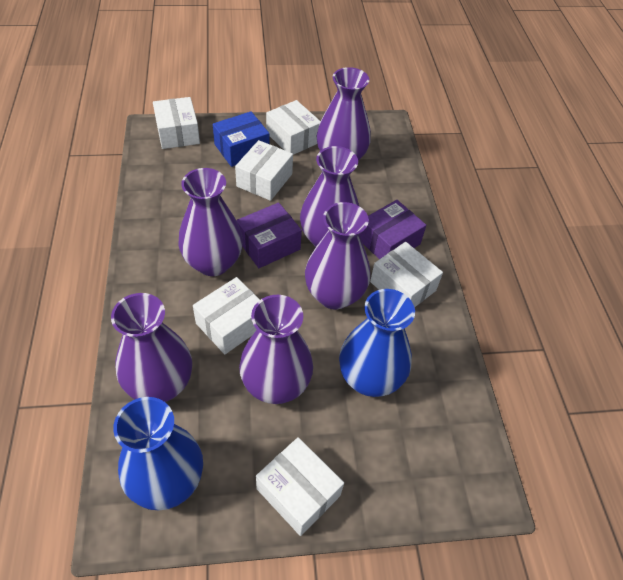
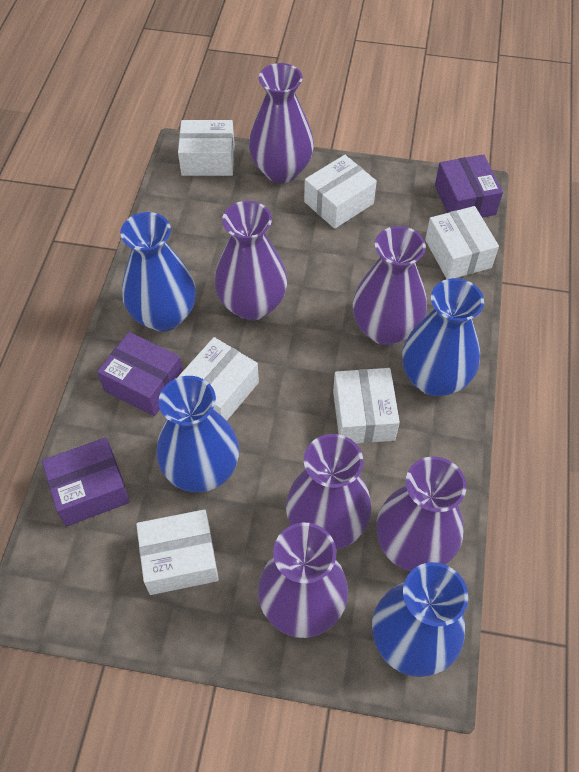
blue box: [213,111,269,167] = 1 -> none = 0
blue vase: [113,397,203,510] [339,289,415,397] = 2 -> [120,212,196,332] [157,376,239,492] [372,562,468,677] [402,278,484,396] = 4
purple box: [236,202,302,268] [359,200,426,259] = 2 -> [42,437,130,526] [97,332,183,416] [435,154,503,218] = 3

